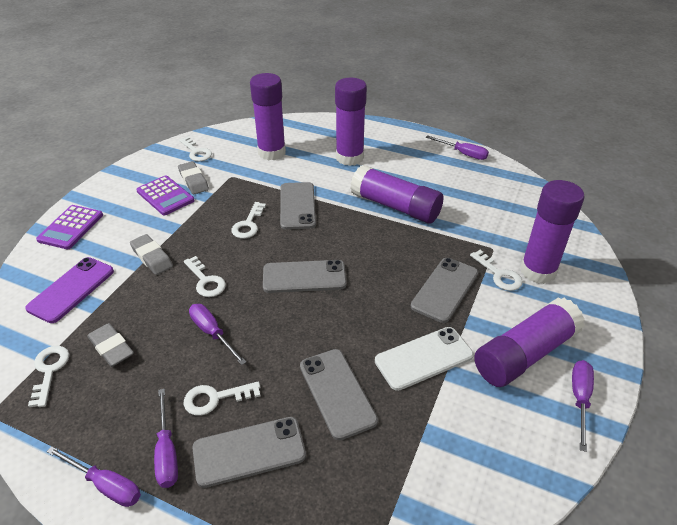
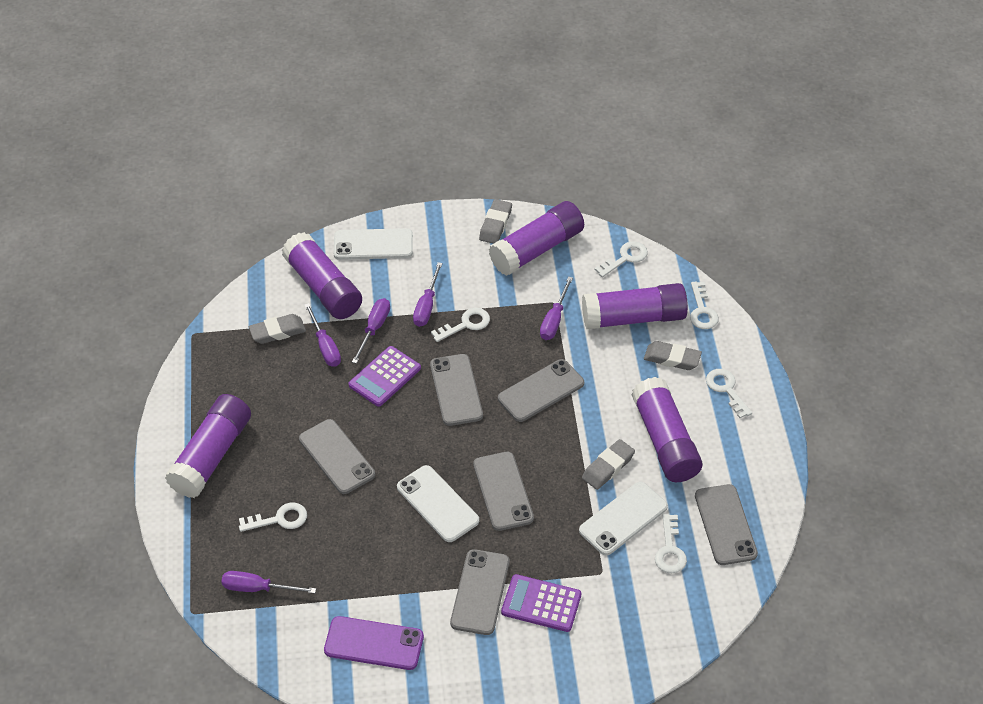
grey eraser: [87,323,134,367] [130,234,173,275] [178,161,209,194] = 3 -> [249,314,306,344] [479,199,512,244] [582,439,635,490] [644,341,702,370] = 4
grey phone: [193,417,306,488] [263,260,347,293] [280,182,316,230] [300,349,378,440] [411,258,478,323] = 5 -> [299,419,375,494] [430,354,483,426] [450,549,509,635] [473,452,534,531] [498,359,584,422] [695,484,758,565] = 6
white phone: [375,327,474,391] = 1 -> [333,228,413,260] [397,465,479,542] [579,482,668,555] = 3

